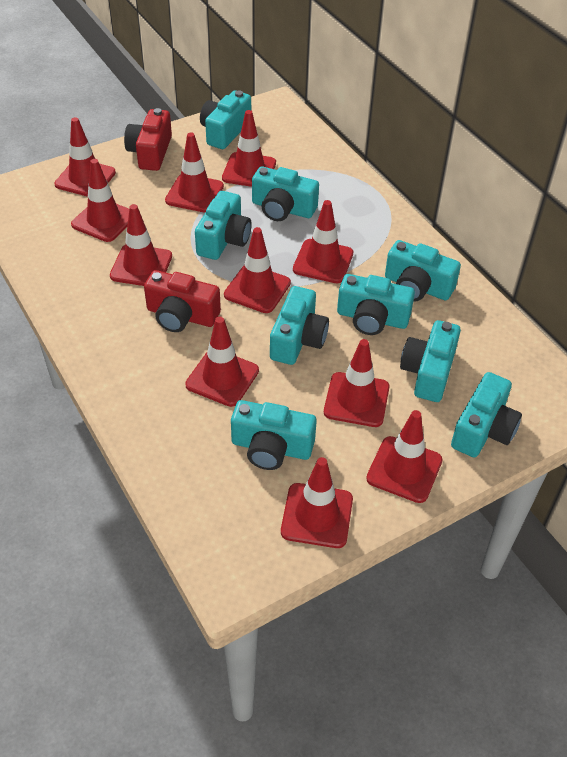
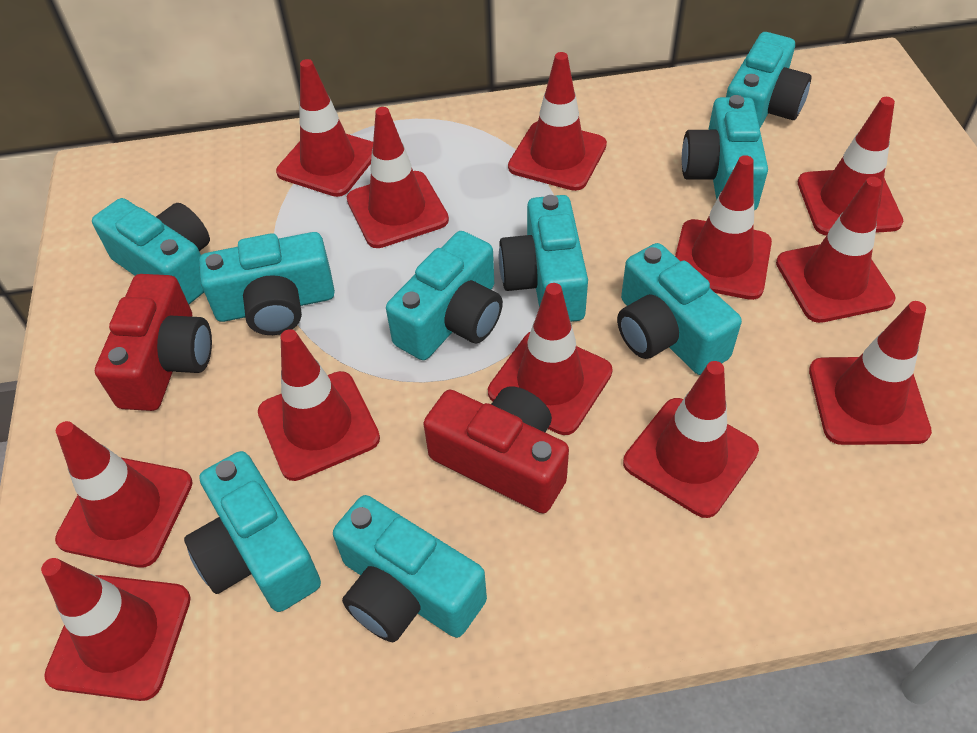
red traffic cone: [54,117,116,197] [71,159,129,242] [110,204,172,286] [165,133,224,213] [185,317,259,407] [222,110,276,187] [224,227,291,313] [281,457,353,548] [293,200,353,283] [324,339,390,427] [366,410,443,503] = 11 -> [41,558,191,701] [55,421,193,568] [258,329,380,481] [276,59,373,197] [347,107,449,248] [488,283,612,435] [508,52,607,191] [623,361,759,518] [675,155,772,300] [776,177,895,323] [798,97,903,235] [809,301,932,445] = 12

